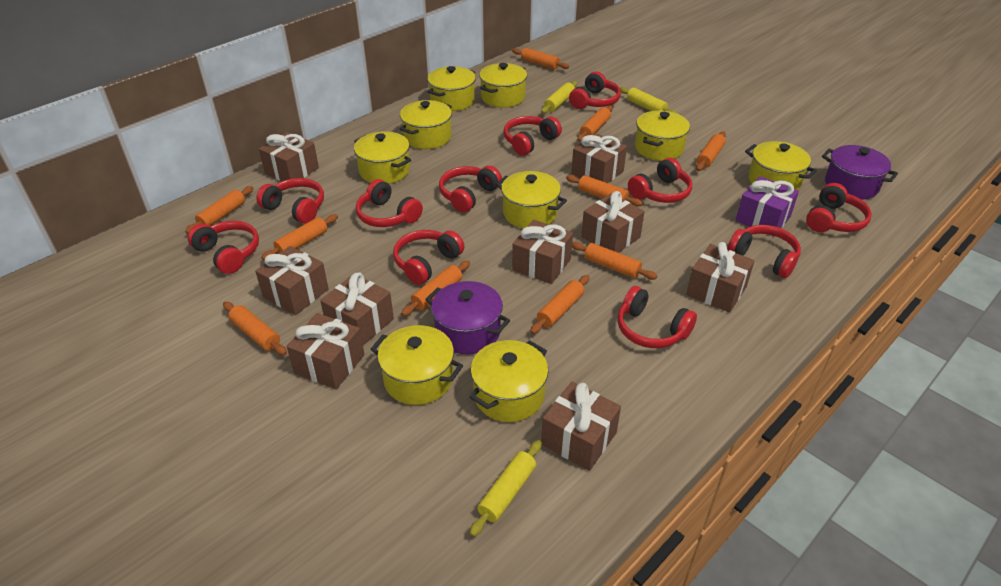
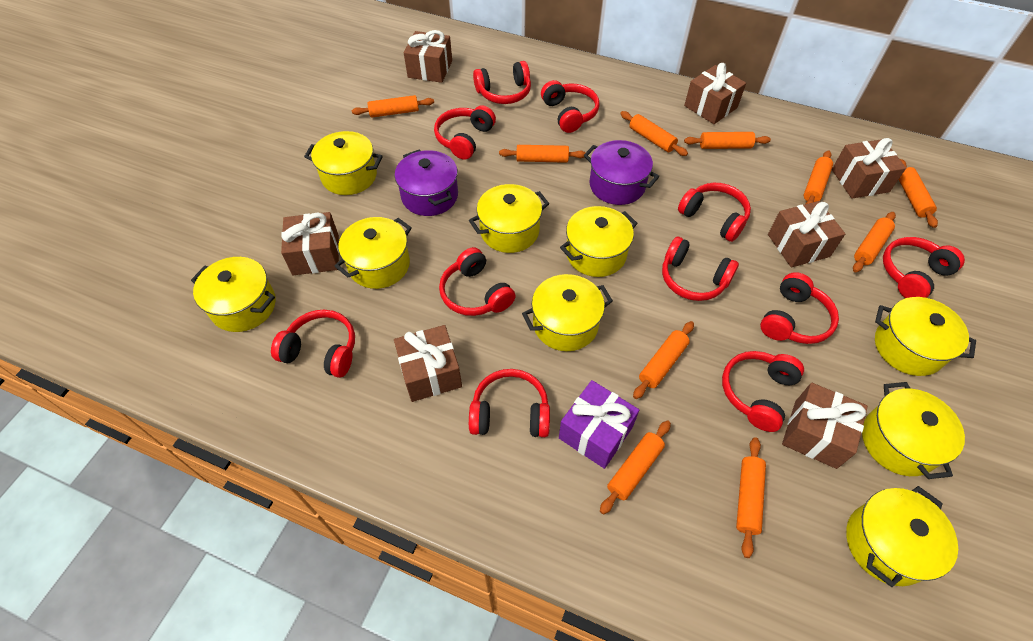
brown gift: [255,246,329,315] [259,132,319,181] [286,313,364,389] [320,272,394,345] [512,220,573,284] [541,382,621,471] [571,133,627,183] [581,191,645,253] [686,242,755,313] = 9 -> [281,212,339,275] [394,325,462,402] [404,30,452,83] [684,63,746,124] [768,201,845,268] [782,383,868,469] [832,138,906,198] = 7
yellow rolling pin: [470,440,542,537] [541,81,577,114] [620,87,676,113] = 3 -> none = 0

